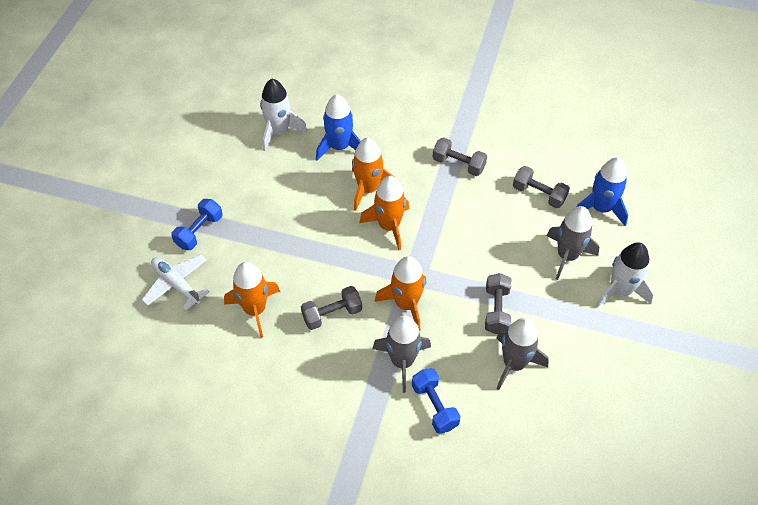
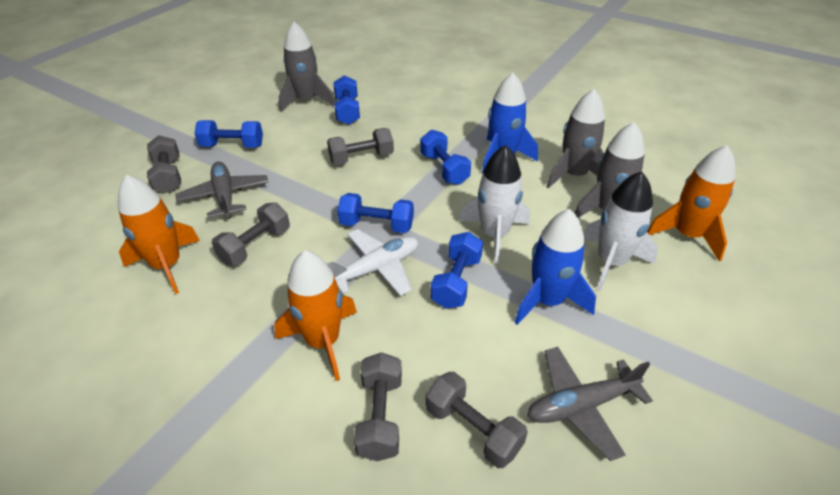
blue dumbbell: [171,199,222,250] [412,368,461,434] = 2 -> [194,120,263,148] [333,75,360,125] [337,193,414,233] [420,130,471,185] [431,232,483,308] = 5
grey dumbbell: [301,286,362,330] [433,137,487,176] [485,273,511,334] [513,166,570,208] = 4 -> [147,135,181,193] [212,202,290,266] [327,128,394,165] [354,352,402,461] [426,372,528,468] = 5
grey plane: none = 0 -> [175,162,269,219] [527,347,653,461] = 2
orange rocket: [224,262,280,338] [352,138,394,211] [359,176,409,250] [375,256,427,331] = 4 -> [118,175,200,294] [274,250,357,381] [647,145,735,261] = 3

